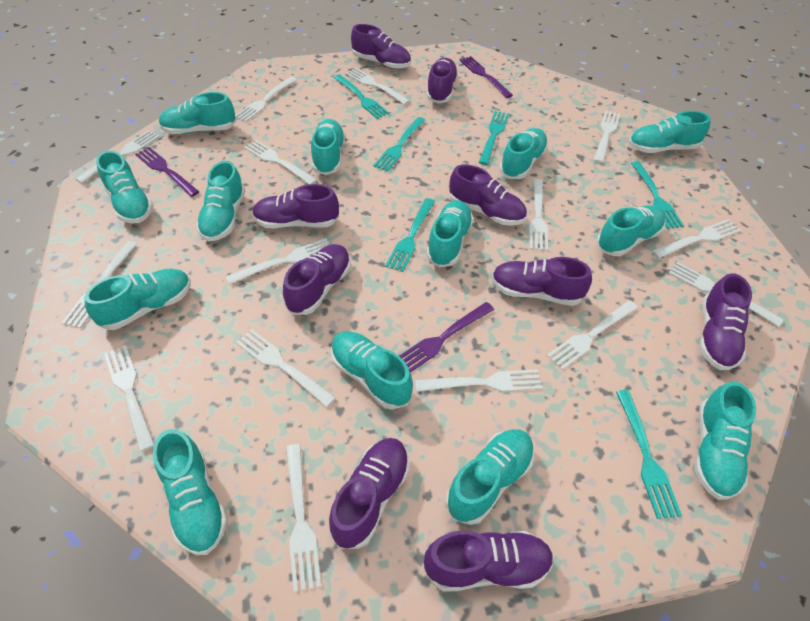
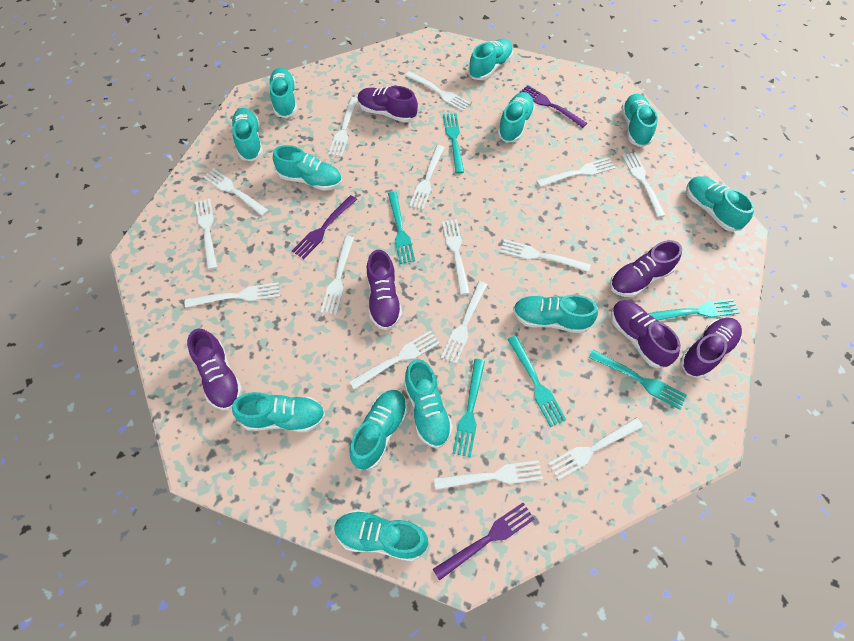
purple shoe: [252,184,339,228] [283,244,351,315] [329,438,409,549] [351,24,411,69] [424,531,554,592] [427,58,458,103] [449,165,527,226] [492,257,592,306] [700,273,752,370] = 9 -> [187,329,242,410] [357,86,418,123] [367,250,402,331] [610,240,682,297] [611,300,681,368] [680,318,742,379] = 6
turquoise shoe: [84,269,191,330] [96,151,153,224] [153,429,228,555] [159,92,236,134] [196,161,245,242] [311,119,345,175] [331,331,413,410] [426,200,474,267] [446,429,535,525] [499,128,548,179] [596,205,666,256] [629,111,711,153] [695,382,756,499] = 13 -> [231,108,263,161] [232,392,325,432] [269,68,297,118] [273,145,342,191] [334,510,428,561] [349,390,407,470] [404,359,453,448] [468,39,513,80] [498,92,535,143] [513,295,598,334] [621,94,658,147] [686,176,754,232] = 12

